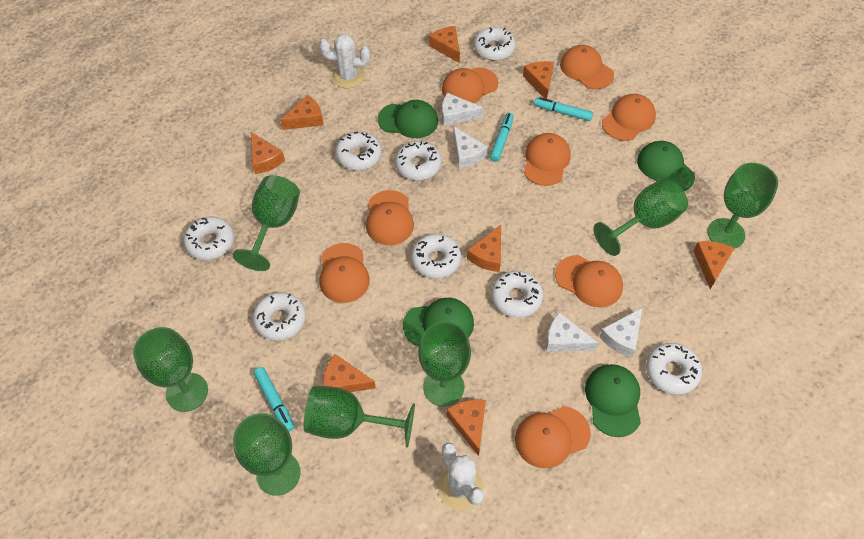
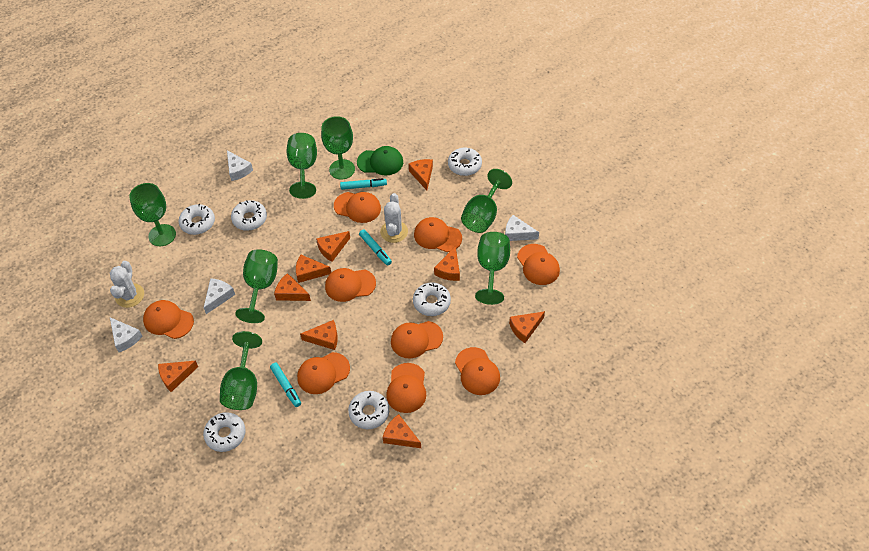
green cap: [378,100,438,138] [403,298,474,347] [585,364,641,437] [637,141,695,191] = 4 -> [357,146,403,175] = 1
orange cap: [319,243,370,303] [366,190,414,245] [442,67,498,103] [515,406,591,468] [523,133,571,186] [555,255,623,308] [560,45,614,89] [602,94,656,141] = 8 -> [143,300,194,339] [297,352,350,394] [325,268,376,302] [334,192,381,223] [386,363,426,413] [391,321,443,359] [414,217,462,252] [455,347,500,395] [517,244,560,285] = 9
orange cheese: [251,132,285,174] [280,95,324,130] [323,354,376,392] [429,26,460,63] [447,399,486,456] [467,225,501,272] [523,61,554,99] [694,241,734,289] = 8 -> [158,360,198,392] [274,273,311,301] [296,255,331,283] [300,320,338,350] [316,231,350,262] [383,414,421,448] [409,159,433,190] [434,246,460,281] [509,311,545,343] = 9
white donut: [184,216,234,260] [253,292,306,341] [335,132,382,170] [395,141,442,180] [411,234,461,278] [474,27,516,60] [491,271,543,318] [646,343,702,395] = 8 -> [179,204,215,235] [203,412,246,452] [231,200,267,231] [348,391,389,429] [413,282,451,316] [448,148,482,176] = 6

